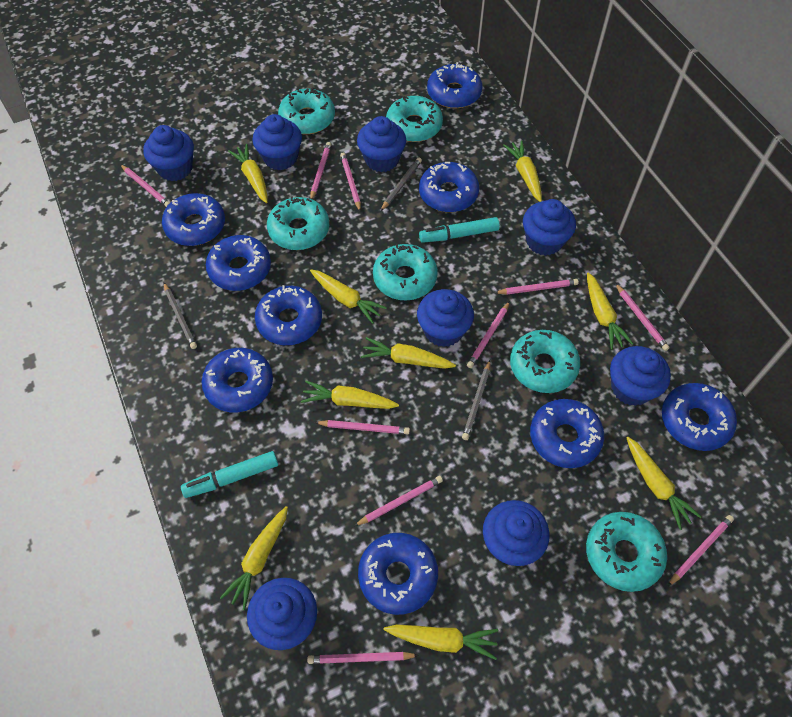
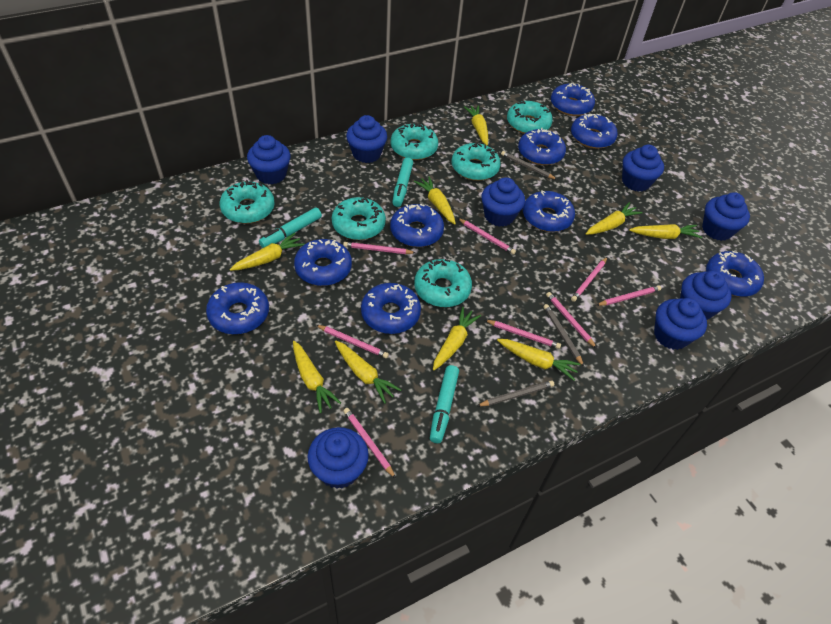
pink pencil: [120,164,170,207] [307,652,419,664] [310,142,331,199] [315,420,410,434] [340,152,361,212] [354,476,443,526] [467,301,510,368] [495,279,579,295] [615,283,670,351] [668,515,734,586] = 10 -> [316,325,389,358] [343,242,416,254] [343,408,396,479] [458,218,516,255] [485,320,561,349] [546,292,597,349] [571,257,607,302] [596,285,661,306] = 8
turquoise marker: [181,451,278,498] [419,217,500,243] = 2 -> [259,208,322,248] [392,157,413,207] [430,365,459,443] = 3

